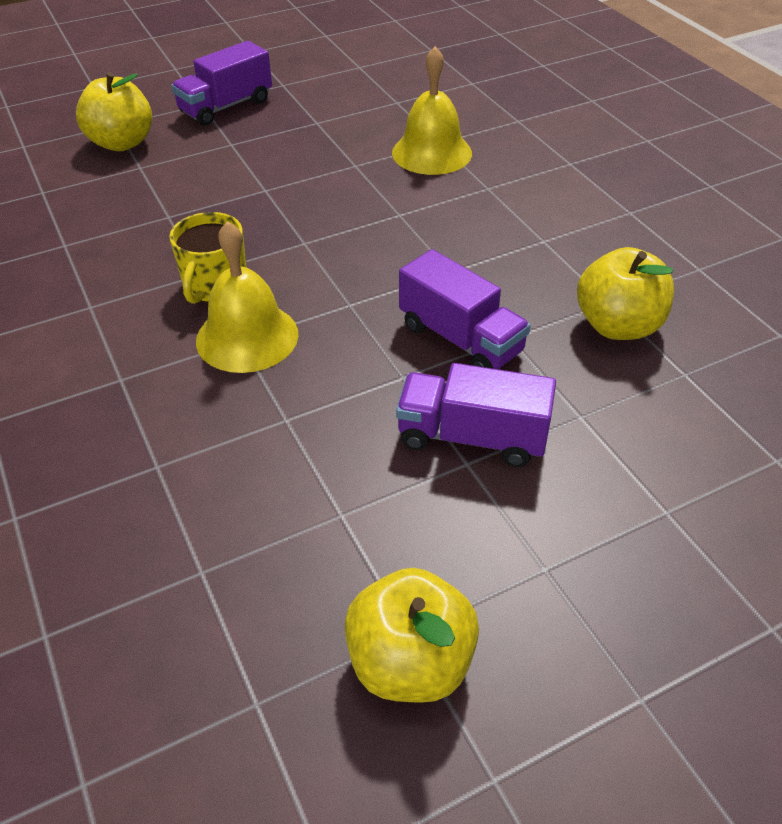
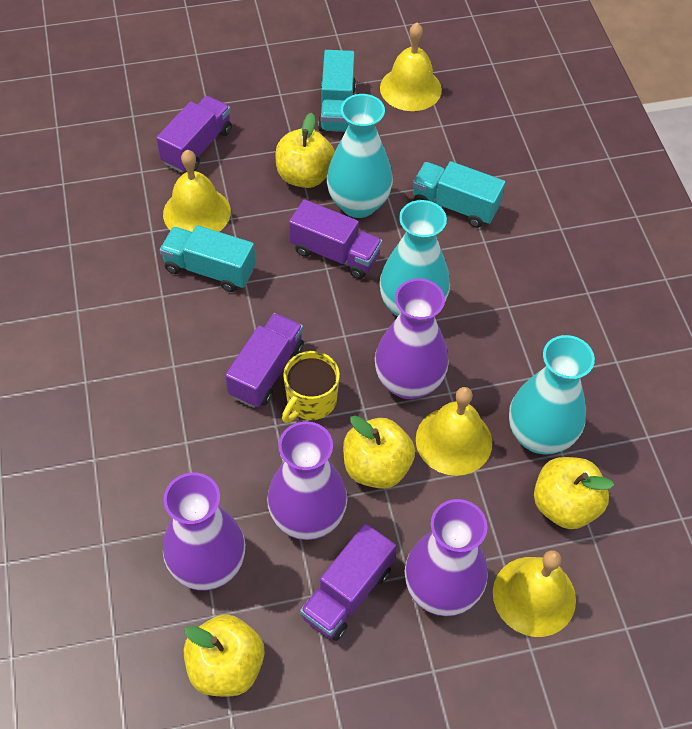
purple truck: [171,41,272,126] [396,363,556,467] [399,249,531,369] = 3 -> [156,96,232,173] [225,313,304,408] [289,199,382,279] [300,523,396,641] = 4
purple vase: none = 0 -> [163,472,245,590] [267,421,347,540] [375,278,449,399] [404,499,488,616] = 4
turquoise truck: none = 0 -> [160,225,256,292] [318,50,356,132] [413,161,505,228] = 3
turquoise vase: none = 0 -> [327,94,393,218] [380,200,450,317] [509,335,595,455] = 3
yellow apple: [76,72,152,151] [344,568,479,703] [577,247,674,340] = 3 -> [183,614,265,696] [275,113,335,188] [343,415,415,489] [534,457,614,529] = 4
yellow bell: [196,221,299,373] [392,46,472,175] = 2 -> [163,150,231,232] [380,23,442,111] [416,387,492,476] [493,550,576,637] = 4

